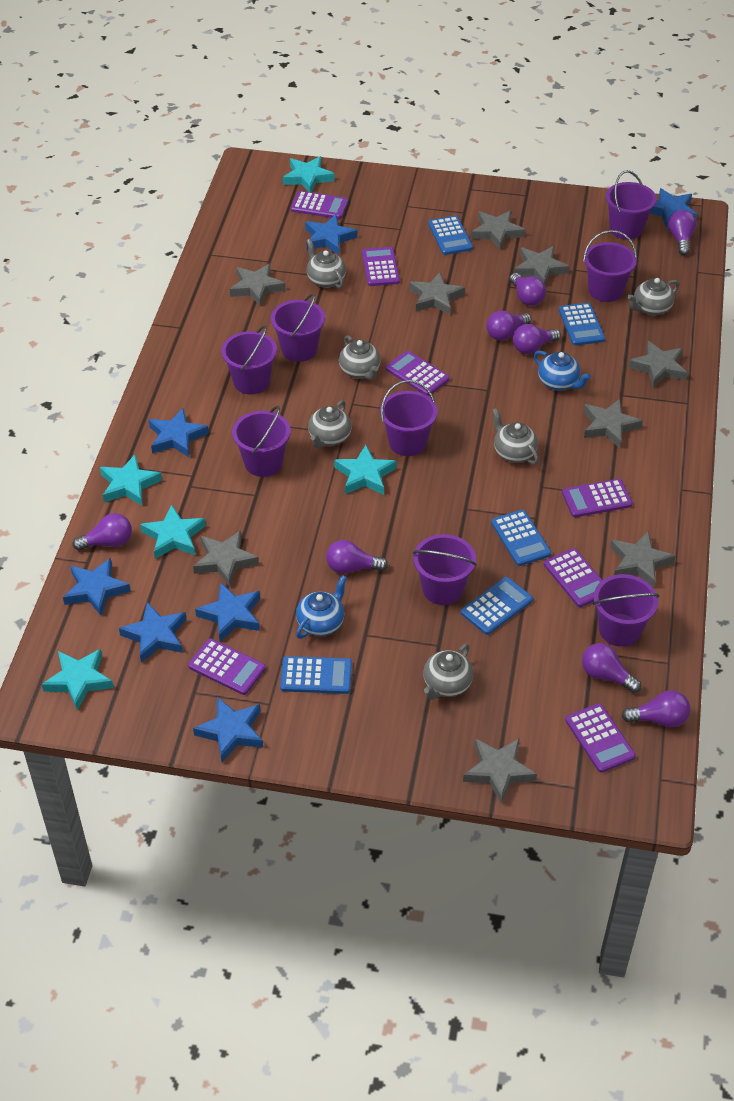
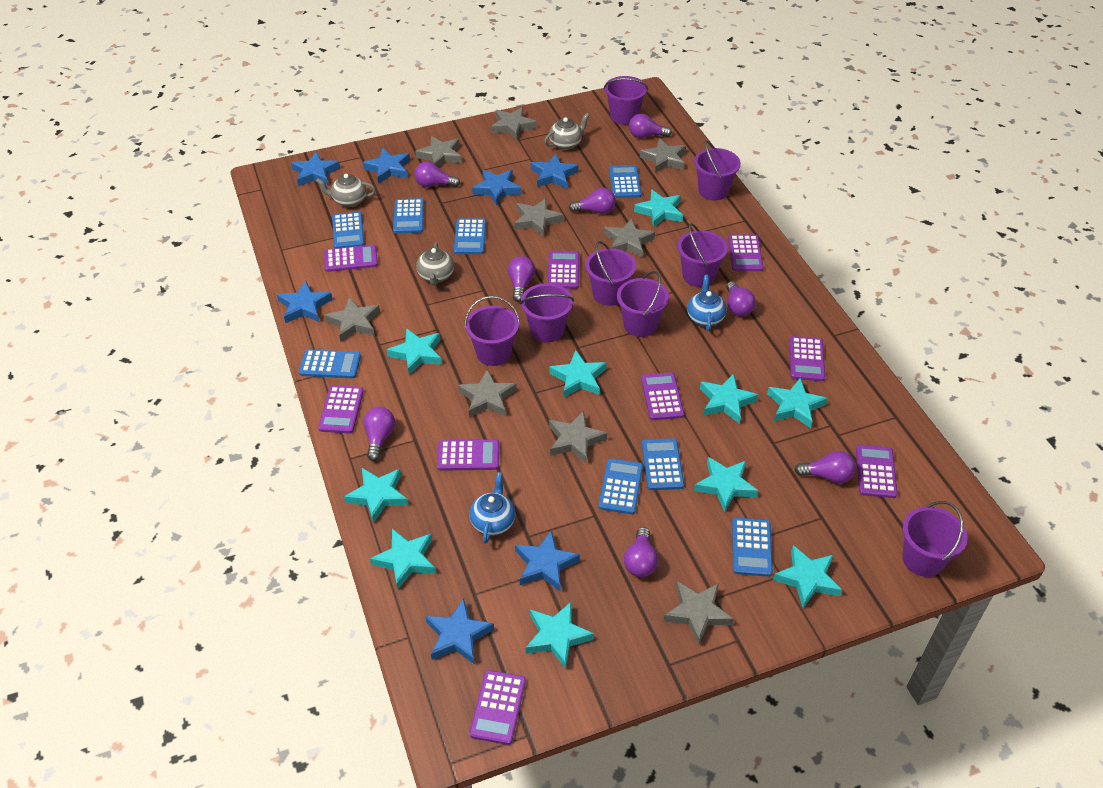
blue calculator: [280,656,352,694] [428,216,473,255] [461,577,533,635] [491,510,551,566] [559,303,605,346] = 5 -> [299,349,361,378] [332,212,364,248] [393,198,424,233] [454,218,486,254] [598,459,643,514] [609,165,641,198] [642,438,684,490] [732,518,773,577] = 8
grey teapot: [307,239,346,288] [308,400,352,448] [339,335,381,380] [423,644,473,700] [492,408,539,465] [627,278,679,316] = 6 -> [316,174,376,207] [416,242,454,286] [544,113,589,150] = 3
purple calculator: [188,639,266,695] [291,191,348,219] [362,247,400,286] [385,351,450,396] [544,548,602,607] [562,479,633,517] [565,703,636,773] = 7 -> [318,385,364,434] [324,245,378,272] [437,440,499,471] [469,670,526,745] [548,251,579,289] [641,372,684,420] [728,234,763,271] [789,336,825,381] [856,445,898,498] = 9
turquoise star: [42,649,114,710] [100,455,162,506] [140,505,206,559] [283,156,334,193] [334,445,396,495] = 5 -> [344,468,408,523] [370,529,436,589] [387,328,442,375] [526,602,594,669] [549,350,606,397] [634,189,683,228] [694,457,758,512] [700,373,758,424] [767,378,828,428] [773,545,842,608] = 10

